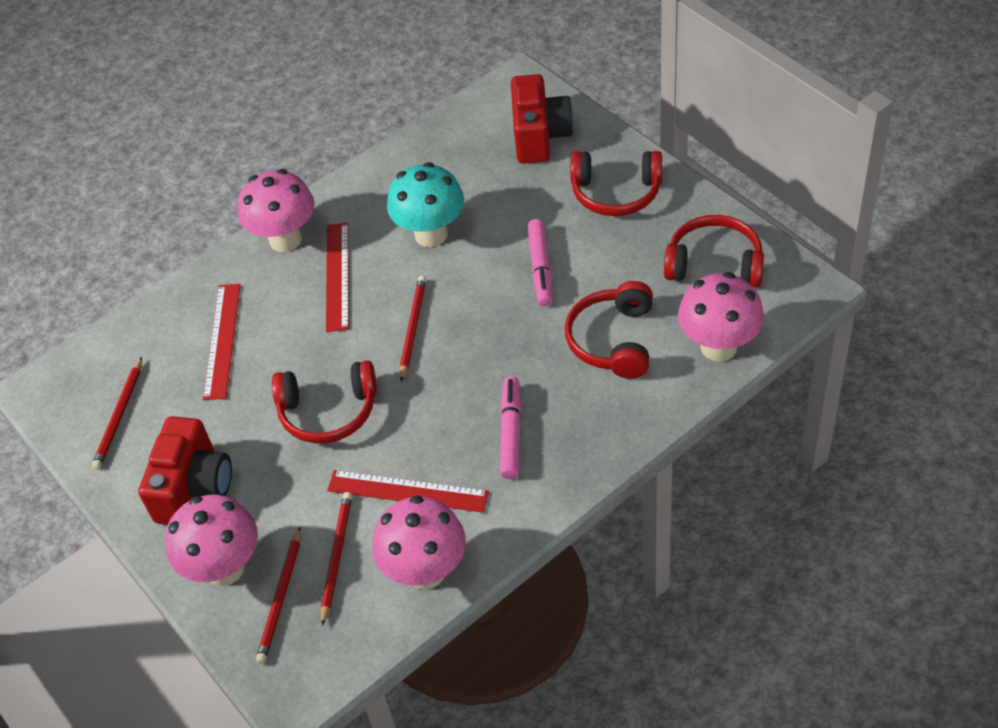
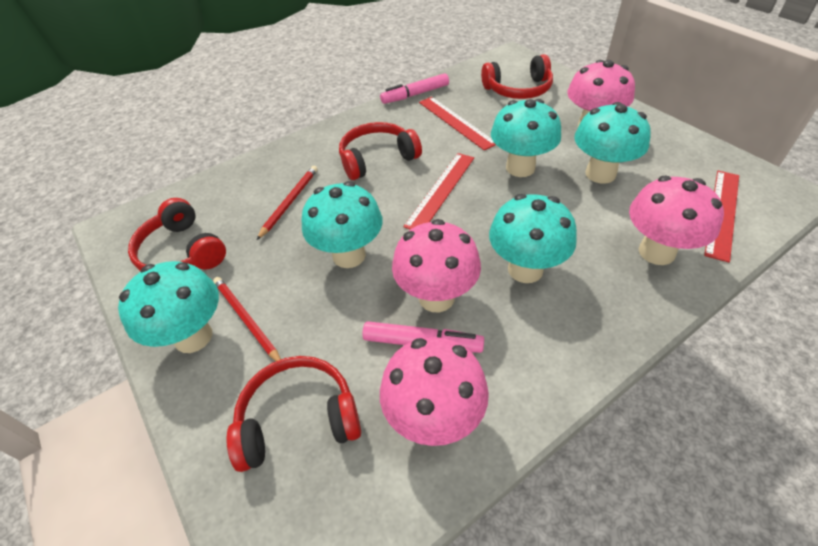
red camera: [138,416,232,525] [511,74,574,164] = 2 -> none = 0
red pencil: [92,357,142,469] [256,527,301,663] [321,492,352,626] [400,276,426,381] = 4 -> [213,277,281,361] [257,166,318,240] = 2
turquoise mushroom: [387,162,464,247] = 1 -> [118,261,219,353] [301,181,383,268] [489,194,577,283] [491,99,561,177] [574,102,651,184] = 5

